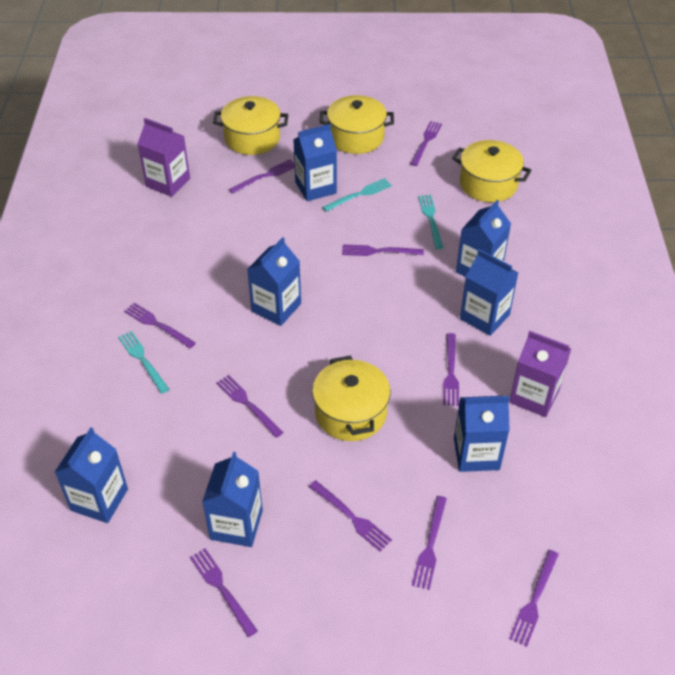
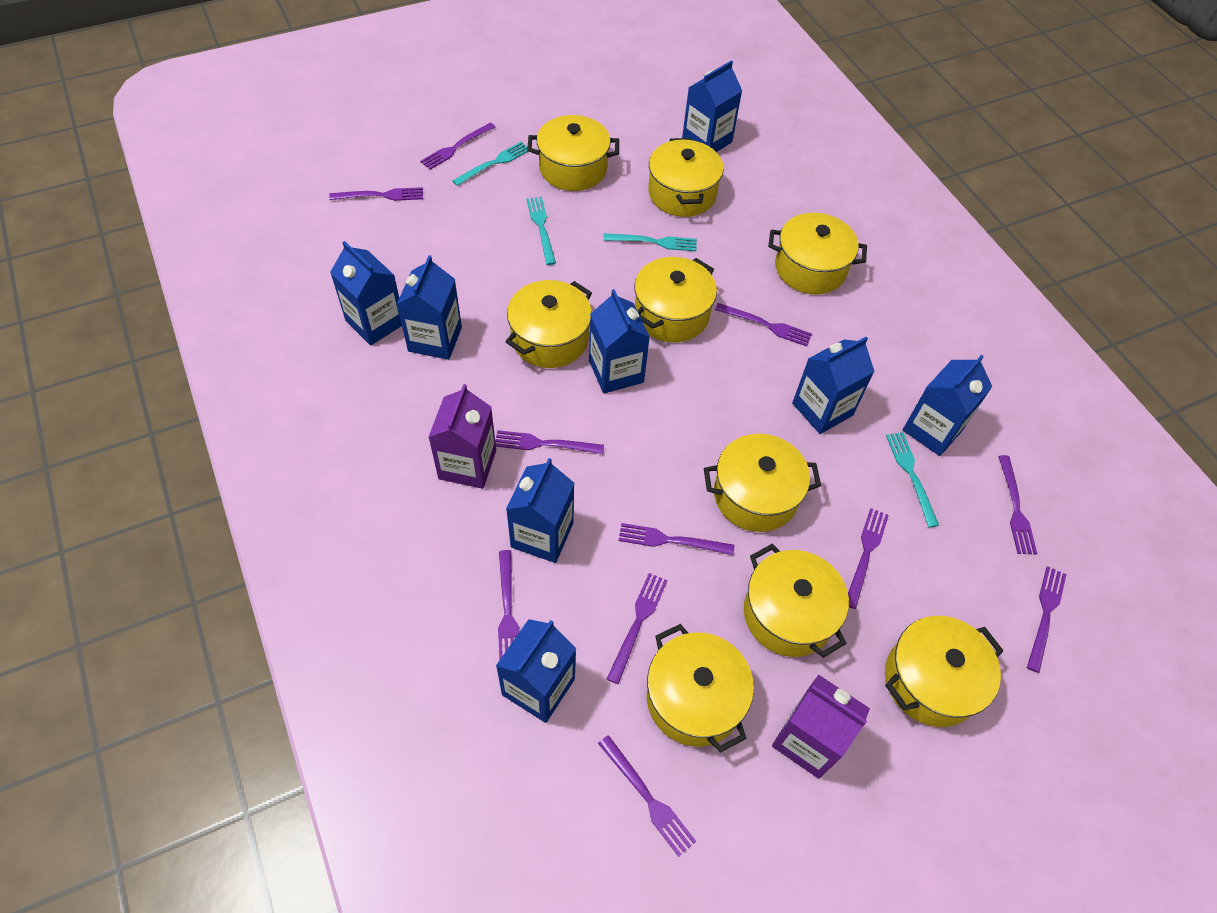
blue carton: [55,427,128,523] [202,452,263,547] [247,237,301,326] [293,124,337,201] [454,396,510,472] [456,200,511,277] [460,249,519,336] = 7 -> [330,241,402,345] [397,255,462,360] [496,619,576,723] [506,458,574,563] [589,289,650,393] [682,60,742,152] [792,337,875,434] [903,355,992,456] = 8
purple fork: [124,303,196,348] [190,548,258,637] [216,375,284,438] [229,159,295,194] [309,480,392,552] [342,244,424,256] [410,121,442,166] [412,496,447,590] [443,333,459,406] [509,550,559,647] = 10 -> [329,187,423,201] [420,123,495,170] [495,430,604,454] [498,550,519,660] [598,735,696,857] [607,573,667,684] [618,523,734,555] [715,303,812,346] [848,508,889,609] [998,455,1037,554] [1027,566,1067,673] = 11
turquoise fork: [118,331,169,394] [322,178,392,212] [418,195,443,249] = 3 -> [452,142,529,186] [526,197,556,265] [603,233,697,251] [886,432,939,527] = 4
yellow pot: [213,96,289,155] [312,356,391,441] [320,95,394,154] [452,140,532,202] = 4 -> [506,280,592,368] [527,115,619,191] [634,257,717,342] [647,624,754,753] [648,138,724,217] [704,434,821,532] [744,544,849,658] [768,213,867,294] [885,616,1004,727] = 9

